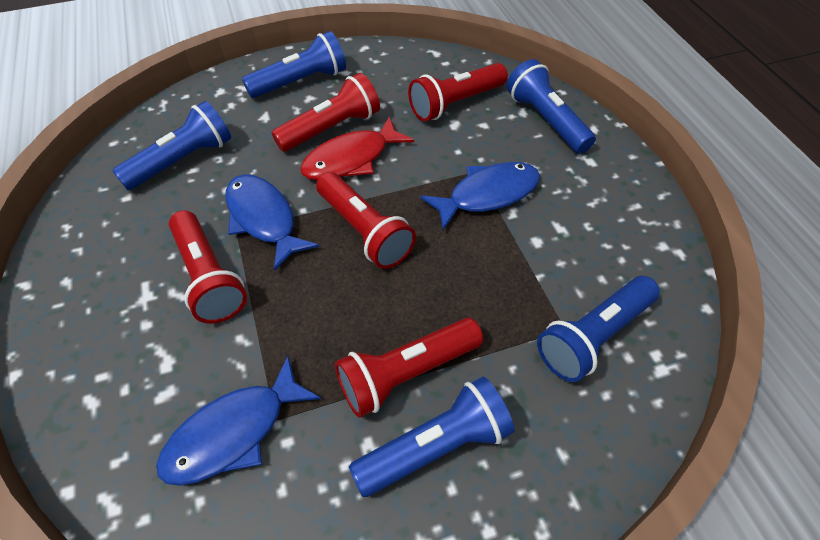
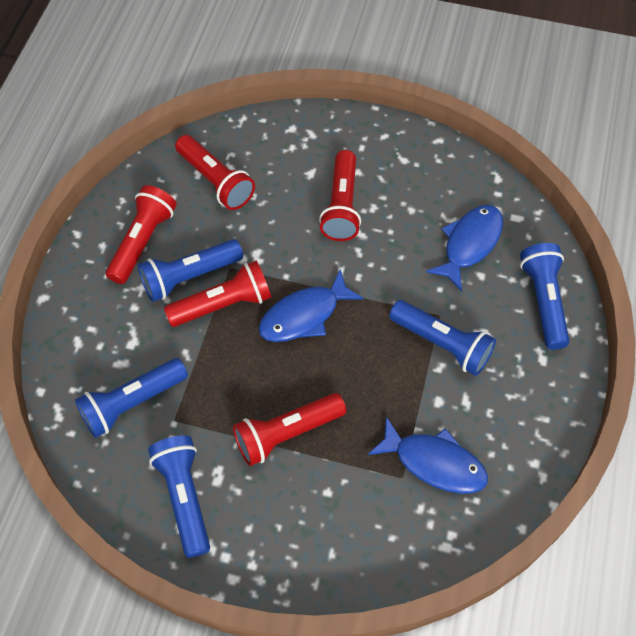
red fish: [300,116,414,180] = 1 -> none = 0

